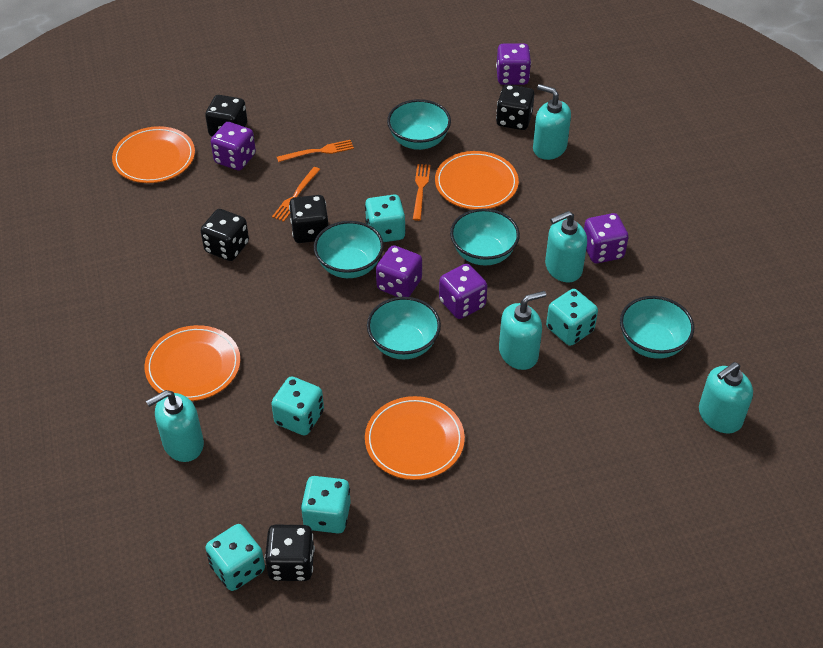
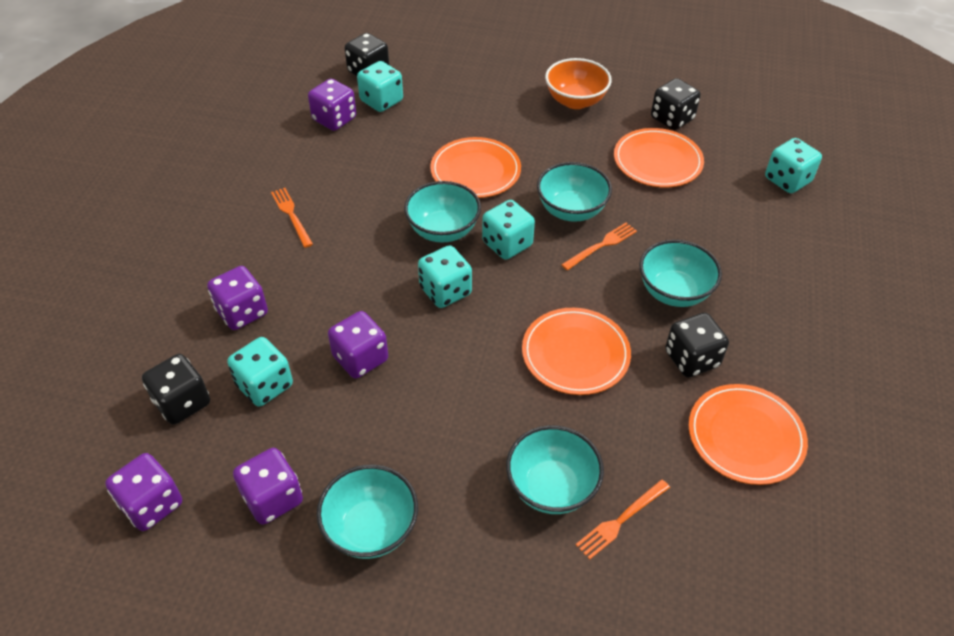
black dice: [201,209,249,261] [205,95,247,137] [265,525,315,581] [289,195,328,243] [496,84,534,130] = 5 -> [142,354,210,425] [345,33,389,76] [651,78,701,130] [665,313,729,378] = 4
orange bowl: none = 0 -> [545,58,612,109] = 1
turquoise soap dispenser: [146,390,204,462] [499,291,546,370] [533,84,571,160] [545,211,587,282] [699,362,753,433] = 5 -> none = 0

